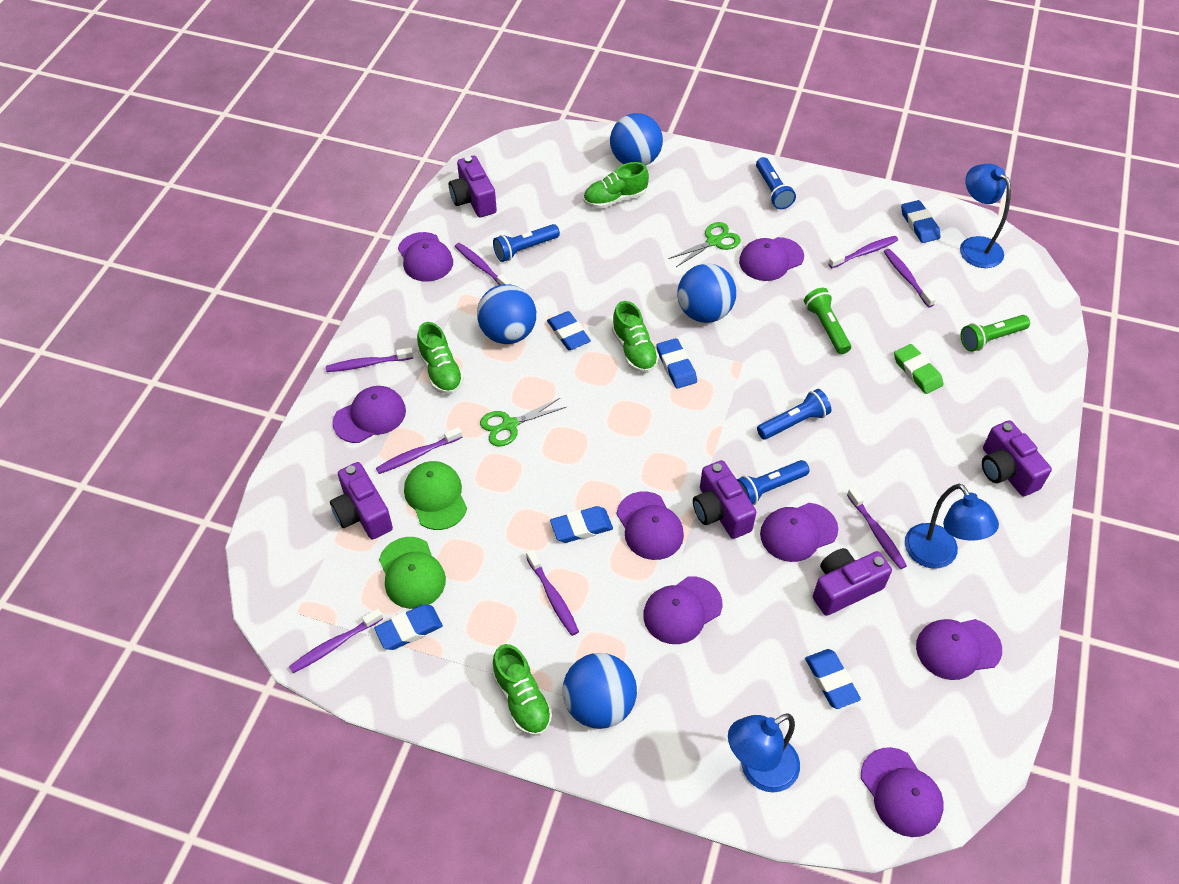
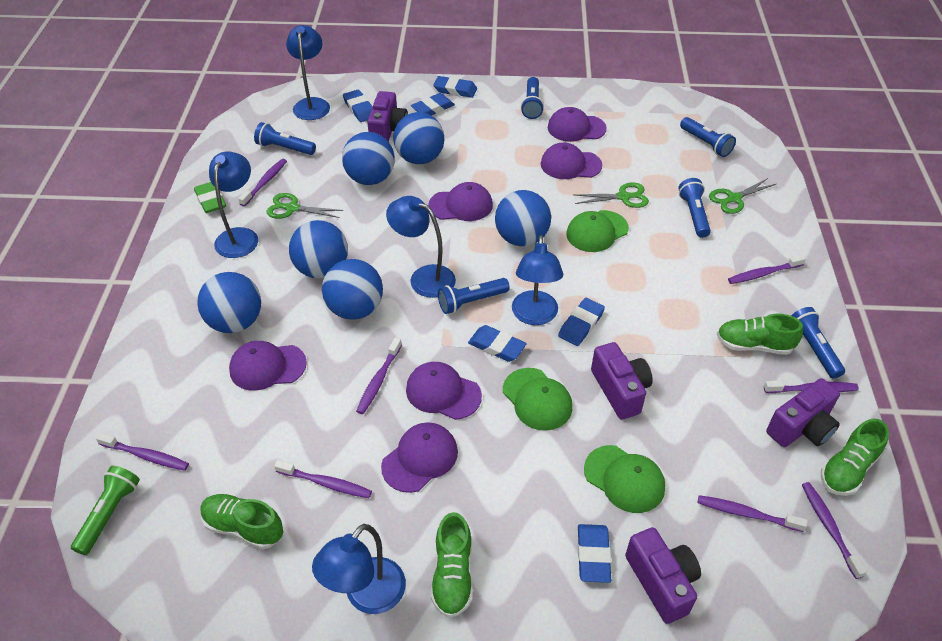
blue ball: [477,284,536,344] [563,653,637,729] [610,113,663,165] [677,264,736,323] = 4 -> [197,272,261,333] [289,220,348,278] [322,259,383,320] [342,132,395,185] [393,112,444,164] [495,190,551,246] = 6
blue flashlight: [493,224,560,262] [737,460,809,505] [756,157,796,209] [757,389,831,440] = 4 -> [254,122,316,155] [438,278,510,314] [521,77,544,119] [678,178,711,238] [680,117,736,157] [791,307,845,379] = 6
blue lamp: [728,713,800,793] [905,484,999,569] [960,164,1011,268] = 3 -> [209,151,258,258] [286,25,330,120] [312,524,406,614] [386,196,456,298] [512,235,563,325] = 5
green cap: [379,537,446,609] [404,461,467,530] = 2 -> [503,368,572,431] [566,210,629,252] [584,445,665,513] = 3
green flashlight: [804,288,851,354] [960,315,1030,352] = 2 -> [71,466,140,555] = 1
green scissors: [480,397,566,446] [668,222,741,267] = 2 -> [266,193,343,219] [575,183,649,208] [709,178,776,214] = 3
purple camera: [330,462,393,539] [449,156,497,217] [693,460,756,539] [813,548,892,616] [982,420,1052,497] = 5 -> [367,91,408,142] [591,342,653,419] [625,527,701,624] [766,378,840,447] = 4
purple cap: [333,386,406,443] [398,232,453,282] [617,491,684,560] [643,576,722,644] [739,237,804,281] [760,503,838,562] [861,747,944,837] [916,619,1002,680] = 8 -> [229,341,307,391] [381,422,458,493] [406,362,482,420] [428,182,493,221] [541,143,602,179] [548,107,607,142] = 6

